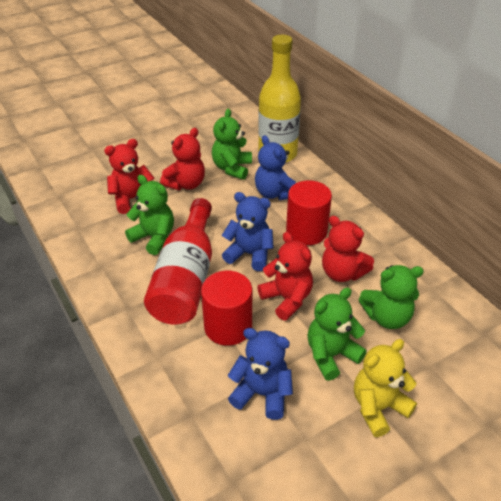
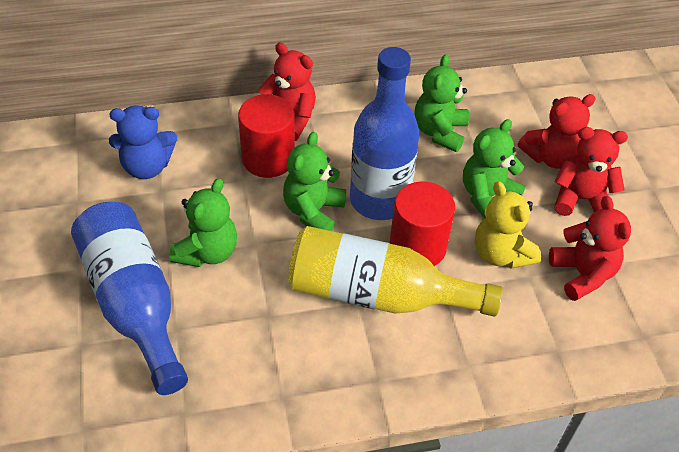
blue bottle: none = 0 -> [71,202,188,395] [350,47,419,220] = 2
blue teddy bear: [222,192,274,271] [228,328,293,420] [255,135,296,200] = 3 -> [109,105,177,179] = 1
red bottle: [144,198,212,325] = 1 -> none = 0

